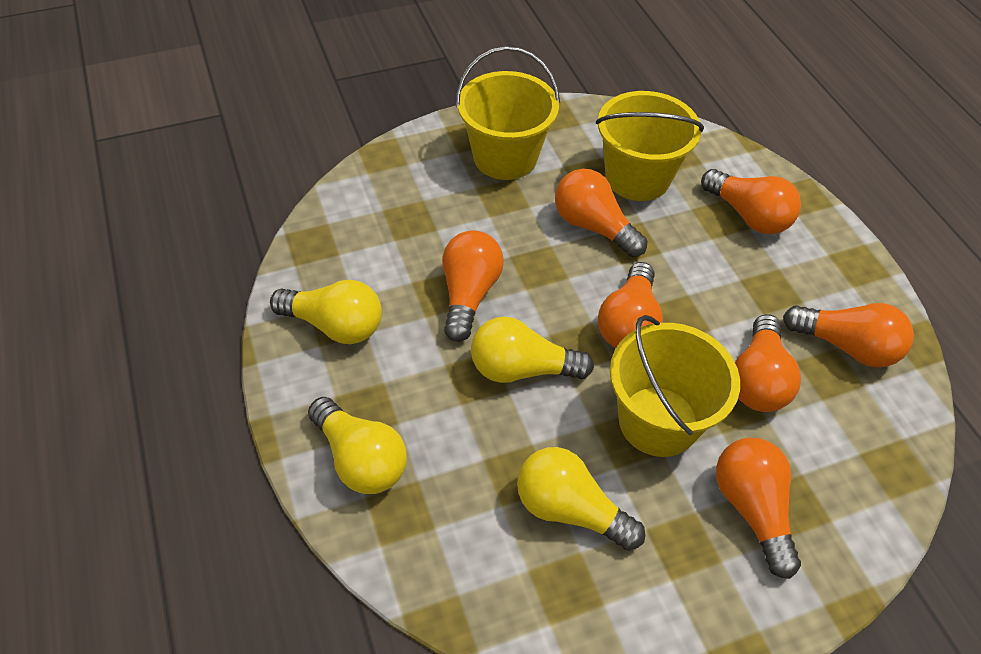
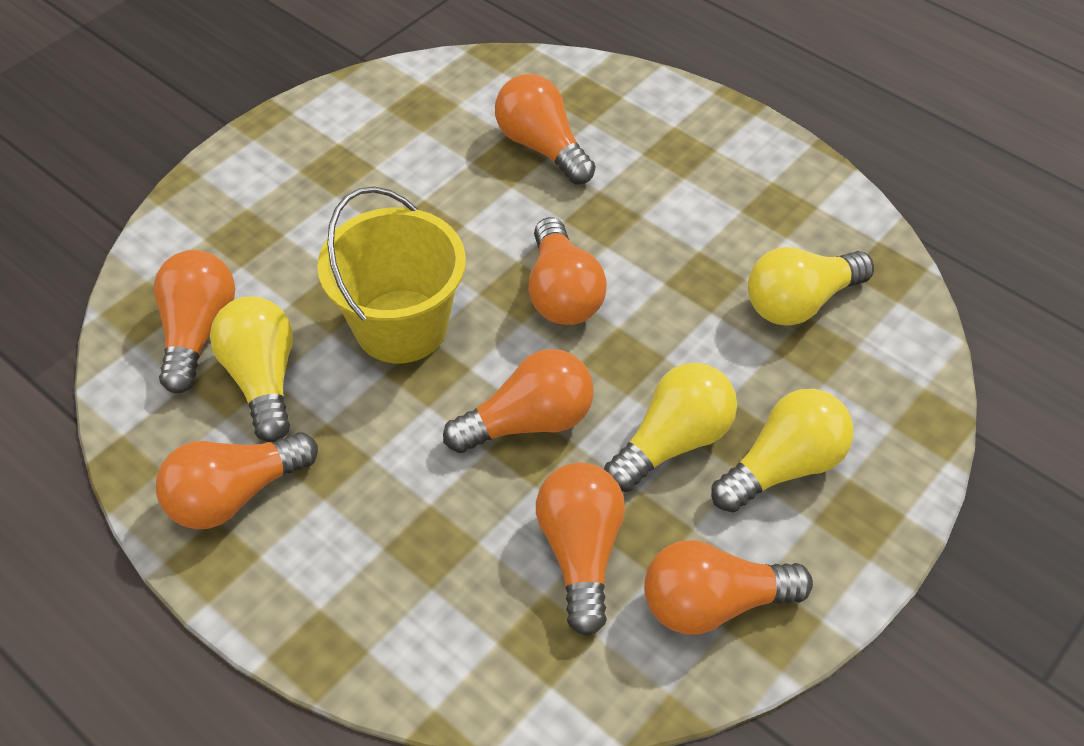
yellow bucket: [456,46,560,180] [596,91,704,201] [610,315,740,457] = 3 -> [317,187,466,363] = 1

